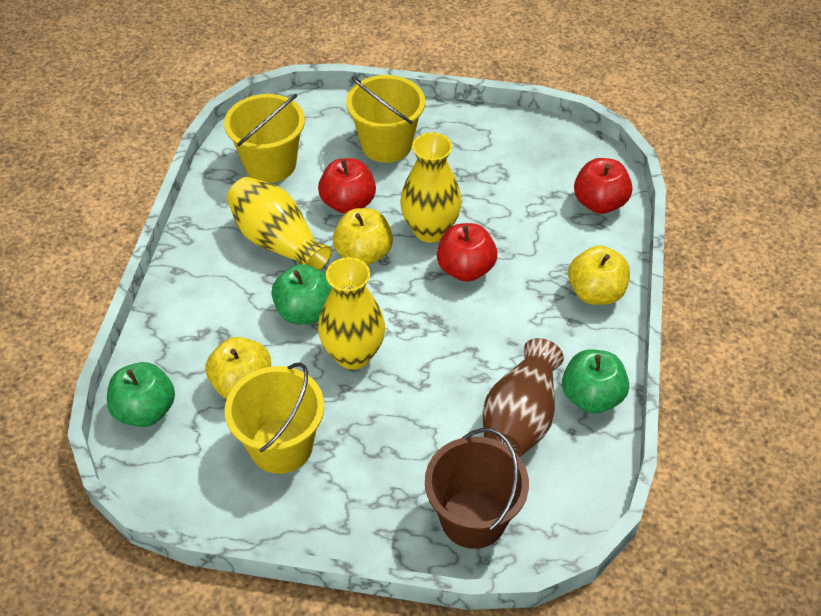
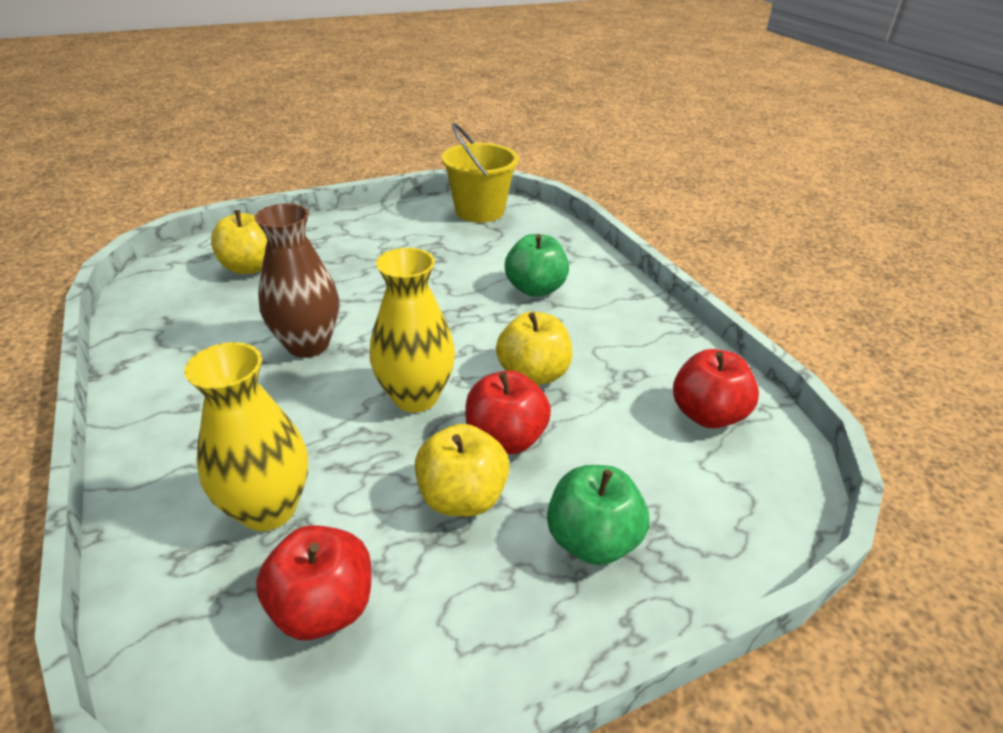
brown bucket: [425,428,529,549] = 1 -> none = 0
green apple: [107,362,175,427] [271,264,332,324] [562,350,629,414] = 3 -> [505,234,569,297] [547,465,649,565] = 2
yellow bucket: [224,94,305,183] [225,362,324,474] [346,75,425,163] = 3 -> [442,123,519,223] = 1
yellow vase: [227,177,332,270] [318,257,385,369] [400,132,462,243] = 3 -> [184,342,308,531] [369,248,455,413] = 2

